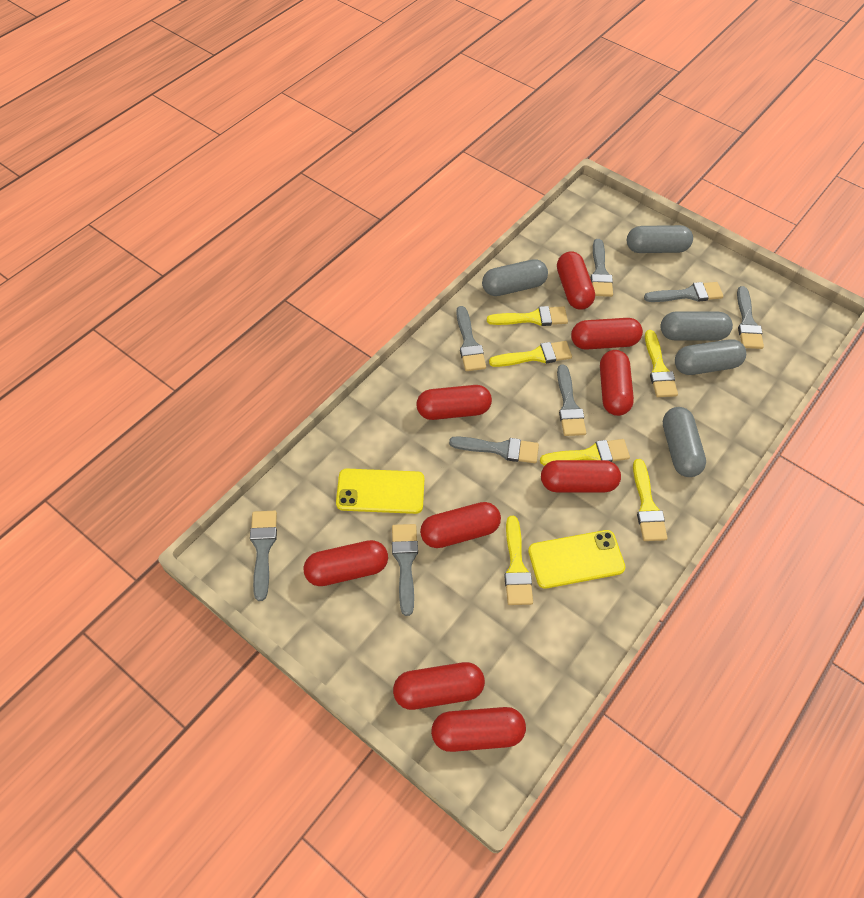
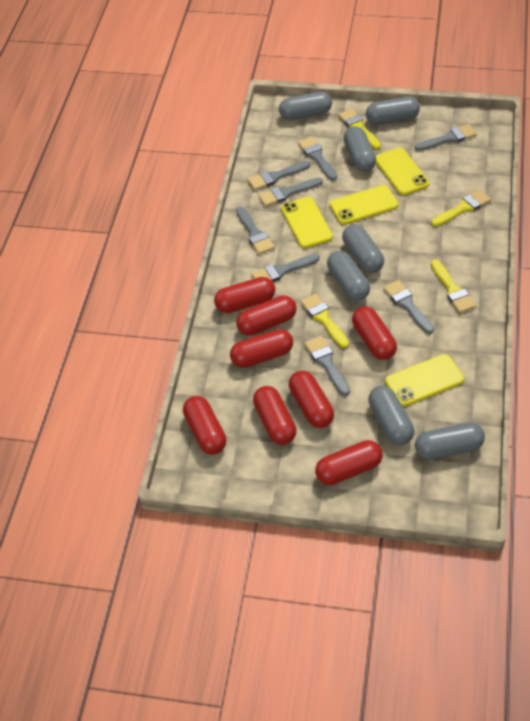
grey capsule: [482,259,548,296] [627,225,693,253] [661,311,733,341] [663,407,706,477] [675,339,746,375] = 5 -> [279,91,332,120] [327,251,370,301] [342,224,384,273] [344,126,376,171] [366,96,420,125] [368,386,414,445] [415,422,485,460] = 7
red capsule: [303,540,388,586] [393,662,485,710] [417,385,492,420] [420,502,501,548] [431,707,526,752] [541,460,621,493] [557,252,595,310] [571,318,643,350] [600,350,634,416] = 9 -> [183,396,226,455] [214,277,275,313] [230,329,293,368] [236,295,296,336] [253,386,297,445] [289,371,334,428] [315,440,383,485] [352,307,397,360] = 8
yellow brush: [487,306,568,326] [489,341,572,367] [504,516,533,605] [540,439,630,466] [633,459,668,541] [645,330,678,397] = 6 -> [301,294,349,348] [338,109,381,149] [431,190,491,226] [431,260,476,313] = 4
yellow phone: [336,469,424,514] [528,530,626,589] = 2 -> [281,197,333,248] [330,185,399,224] [376,148,429,195] [385,354,464,406] = 4

